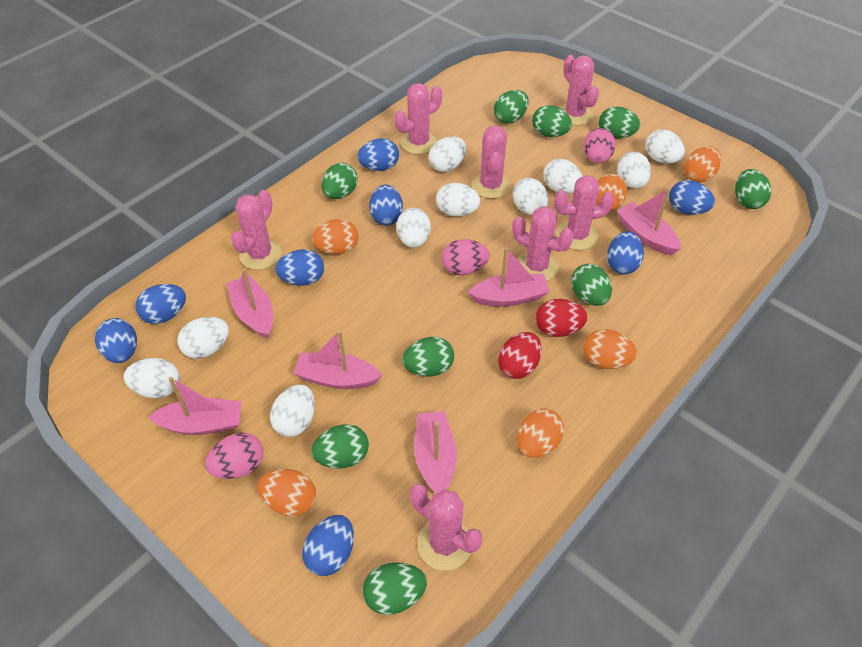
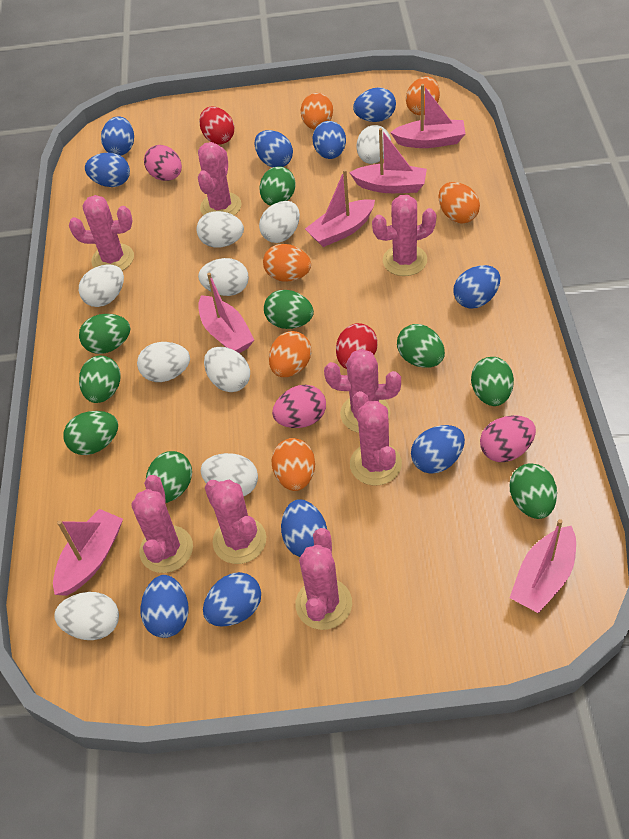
blue egg: [95,318,137,363] [135,284,186,324] [275,249,324,286] [302,515,354,576] [357,138,399,171] [369,184,403,225] [607,231,644,274] [669,180,715,215] = 8 -> [85,153,130,187] [101,116,134,156] [140,575,189,638] [203,572,261,627] [254,130,293,168] [281,499,327,557] [312,121,346,159] [353,87,396,122] [411,425,465,474] [453,265,500,309] = 10
pink cactus: [231,190,282,270] [394,83,442,154] [410,484,482,570] [472,125,510,199] [512,206,574,281] [554,175,614,250] [560,55,599,126] = 7 -> [69,195,134,271] [131,475,193,573] [198,142,241,215] [205,480,266,564] [296,528,352,630] [324,349,401,433] [350,391,402,486] [372,195,436,276] = 8
white egg: [123,358,180,398] [177,317,229,359] [270,385,315,437] [396,208,431,248] [429,137,466,172] [436,183,480,217] [513,178,548,215] [543,159,583,194] [617,152,651,189] [646,129,685,164] = 10 -> [54,592,119,640] [79,264,124,307] [137,342,190,382] [197,211,244,248] [198,258,249,296] [201,453,258,496] [204,347,250,392] [259,201,300,243] [357,125,391,164] = 9

